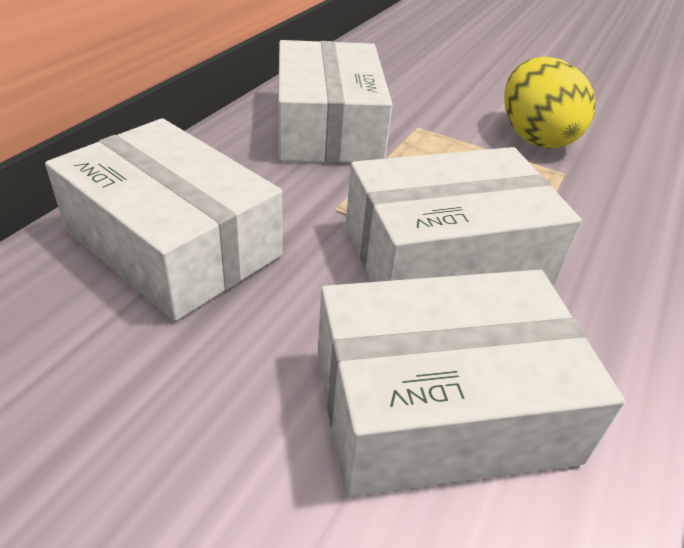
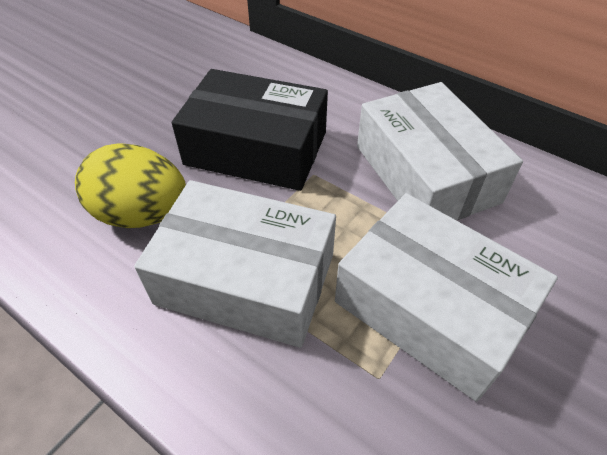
black box: none = 0 -> [172,69,328,191] = 1
white box: [45,118,282,321] [278,40,393,162] [317,270,625,497] [346,147,582,284] = 4 -> [134,180,336,348] [335,193,558,402] [357,82,523,220] = 3

